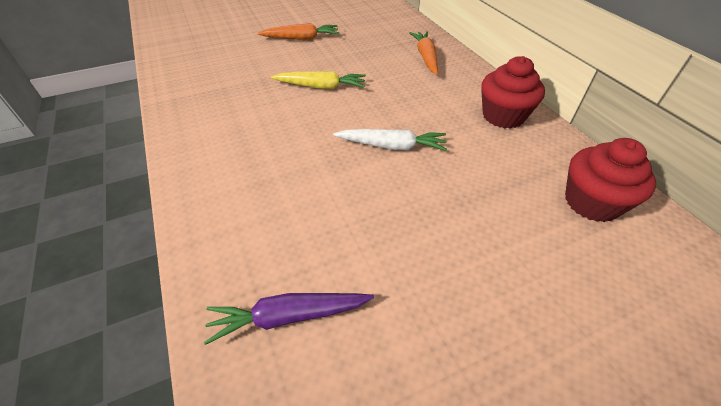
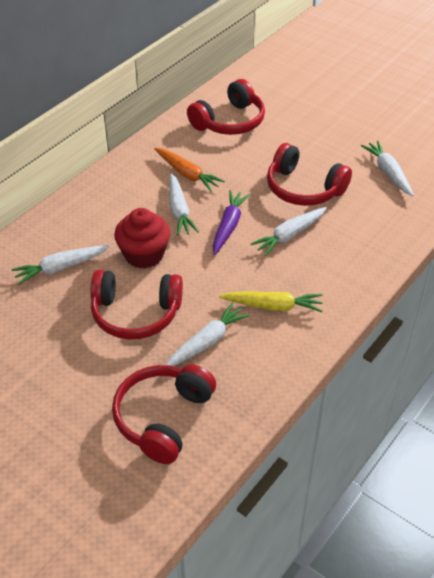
orange carrot: [258,23,339,40] [410,31,438,75] = 2 -> [154,148,225,192] = 1
red cupcake: [481,56,545,129] [565,138,656,222] = 2 -> [114,208,170,269] = 1
red headphones: none = 0 -> [90,270,183,340] [112,364,216,464] [187,79,265,135] [267,143,352,206] = 4
white carrot: [333,129,447,151] = 1 -> [12,245,110,285] [166,302,250,366] [170,174,199,236] [251,207,327,256] [361,141,414,196] = 5

